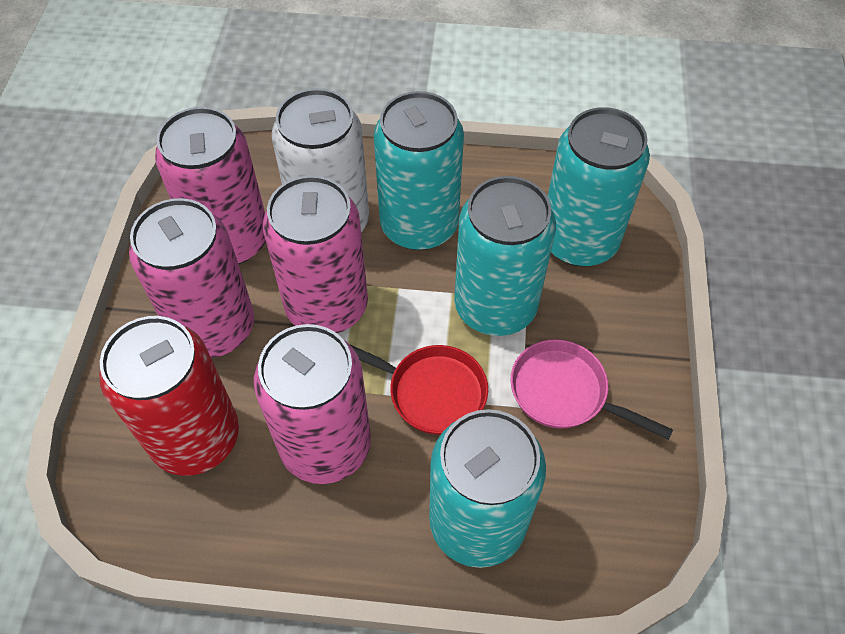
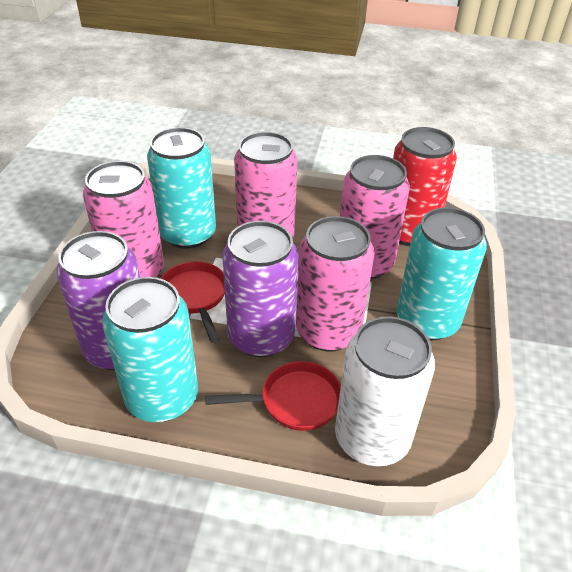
pink pan: [511,339,673,440] = 1 -> none = 0
purple can: none = 0 -> [56,231,140,370] [222,221,298,357] = 2
red pan: [351,345,488,435] = 1 -> [161,261,225,343] [205,361,341,431] = 2
turquoise can: [374,91,464,250] [429,409,546,568] [454,176,556,336] [548,107,650,266] = 4 -> [102,277,198,422] [147,127,216,249] [396,207,487,341] = 3

